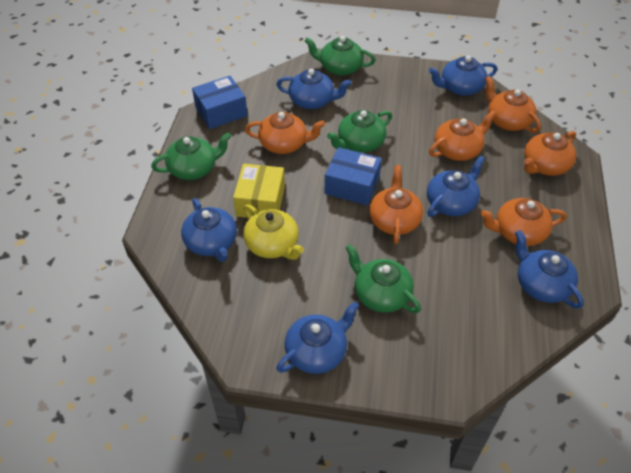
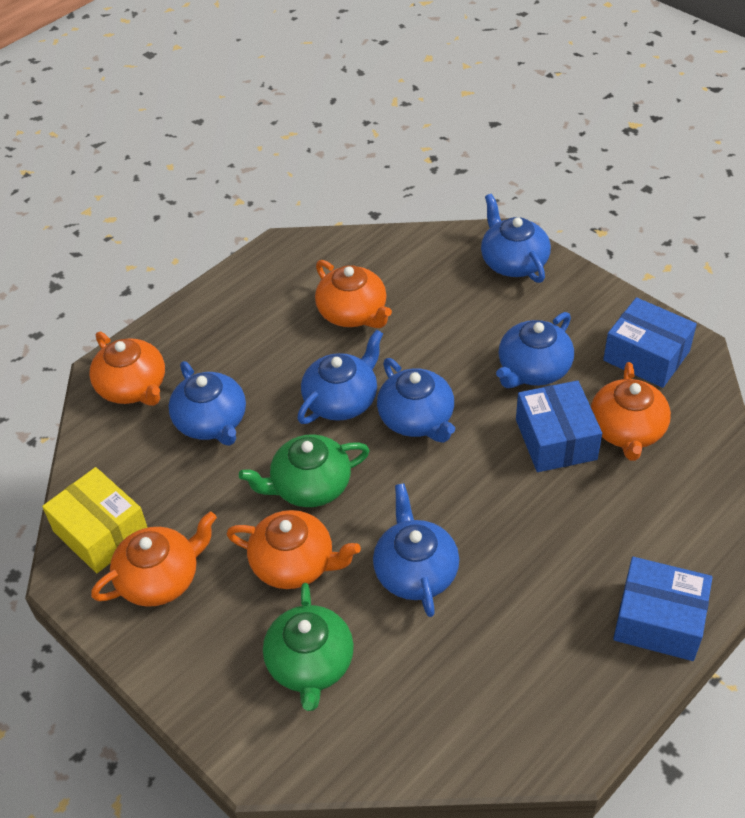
blue box: [192,76,247,129] [325,147,382,205] = 2 -> [516,380,602,472] [603,297,697,388] [613,557,713,661] = 3
green teapot: [151,132,231,180] [305,36,375,76] [327,110,392,153] [345,244,421,313] = 4 -> [239,434,370,507] [263,583,354,711] = 2
orange teapot: [245,112,325,154] [369,165,423,244] [429,110,496,161] [480,198,567,246] [485,76,541,133] [524,131,576,176] = 6 -> [89,332,165,406] [91,511,217,607] [227,510,361,589] [315,260,392,328] [591,362,671,461] = 5
yellow teapot: [243,204,304,260] = 1 -> none = 0

